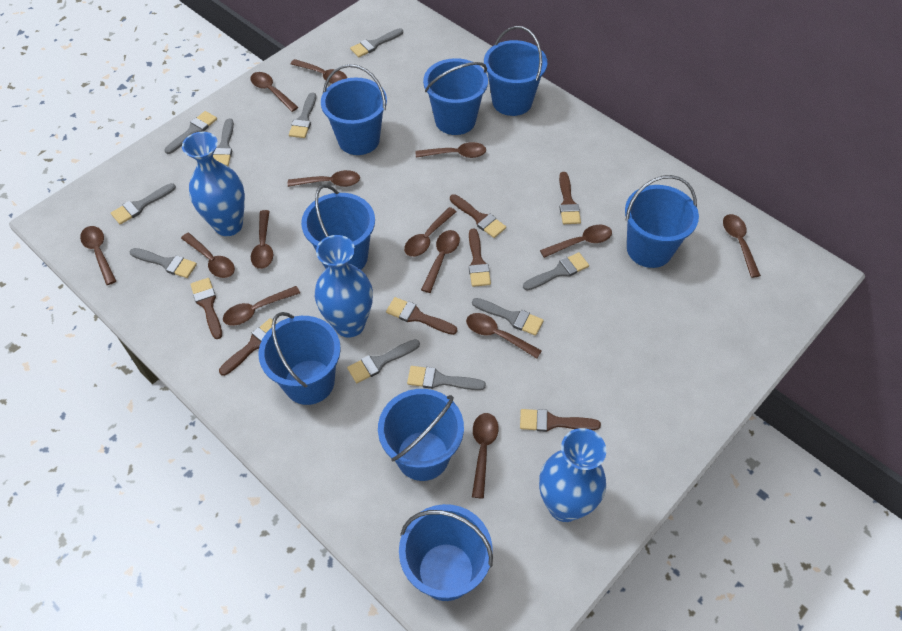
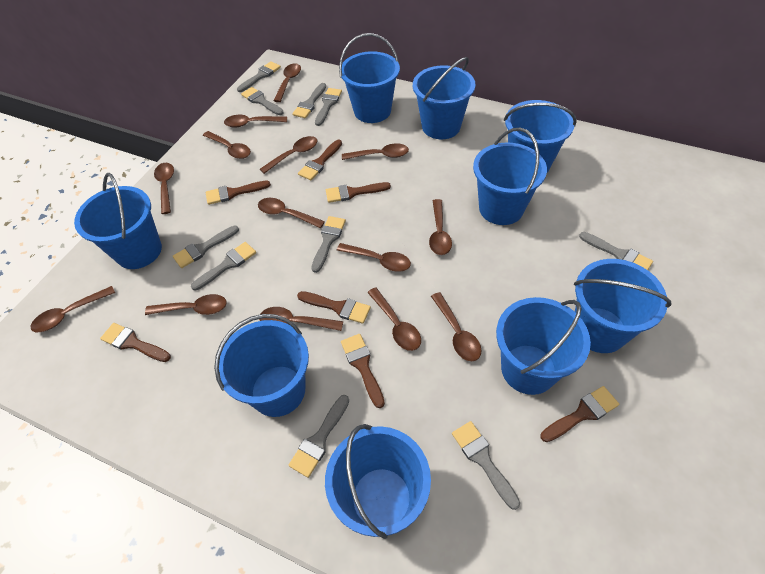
blue bucket: [258,312,341,405] [301,184,375,270] [321,64,387,155] [378,389,464,481] [399,504,493,601] [423,58,488,135] [484,26,547,116] [625,175,699,268] = 8 -> [74,173,162,269] [214,314,309,417] [325,424,431,539] [339,33,400,123] [413,57,475,139] [473,127,547,225] [496,297,591,395] [504,100,577,172] [574,259,672,353] = 9
blue vase: [182,132,245,236] [315,235,373,338] [539,428,606,522] = 3 -> none = 0

